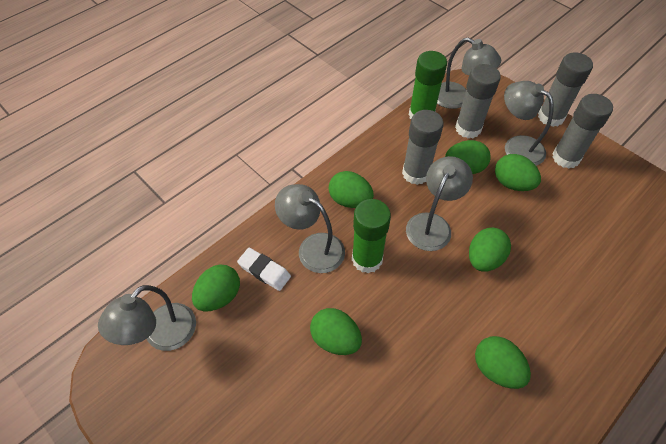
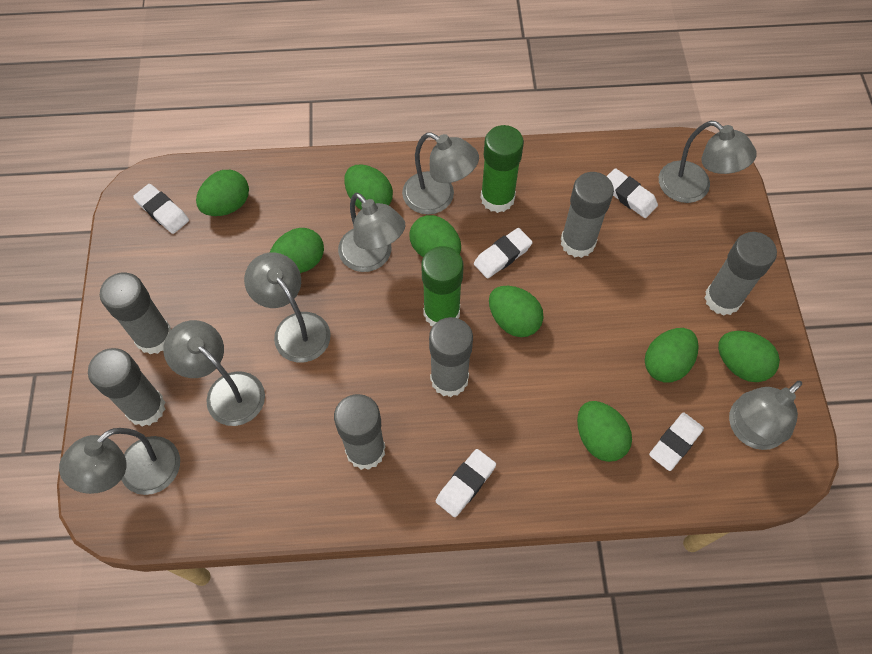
green egg: [192,264,240,311] [310,308,362,355] [329,171,374,208] [445,140,491,174] [469,227,511,272] [475,336,531,389] [495,154,541,191] = 7 -> [196,170,249,216] [270,228,324,273] [344,164,393,210] [409,215,461,257] [489,286,544,337] [577,401,632,462] [645,328,699,383] [718,331,780,382] = 8
grey glue stick: [402,110,443,185] [455,64,501,138] [538,53,593,127] [552,94,613,169] = 4 -> [88,348,165,426] [100,272,171,354] [334,394,385,470] [429,317,473,397] [561,172,614,258] [704,232,777,316] = 6
grey lamp: [98,285,196,351] [275,184,345,273] [406,156,473,251] [437,38,501,109] [504,81,554,166] = 5 -> [59,428,180,495] [163,320,265,426] [244,253,331,362] [338,193,406,272] [402,132,479,214] [659,121,757,203] [729,380,802,450] = 7
white eraser: [237,248,291,291] = 1 -> [133,184,189,234] [436,449,496,517] [474,228,533,278] [607,168,658,218] [649,413,704,471] = 5

